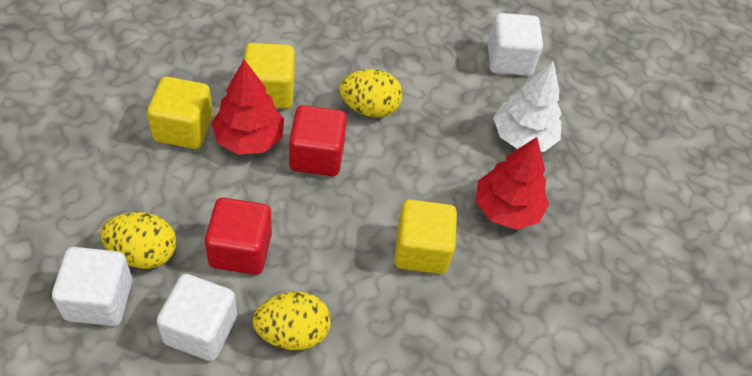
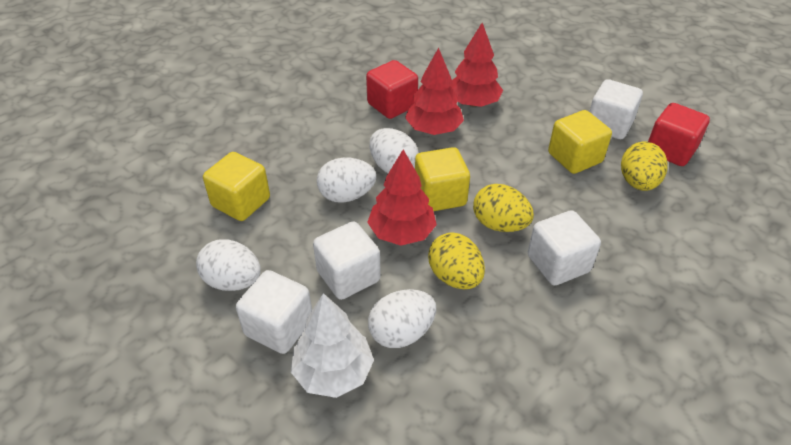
red tree: [211,60,284,155] [476,137,549,230] = 2 -> [367,150,437,246] [405,48,464,135] [450,23,503,107] = 3
white cube: [52,247,132,326] [157,274,237,361] [488,13,543,76] = 3 -> [236,270,312,354] [313,221,381,300] [528,210,601,285] [589,79,643,139] = 4
white egg: none = 0 -> [196,239,261,291] [317,158,376,203] [368,289,436,348] [369,128,419,173] = 4

